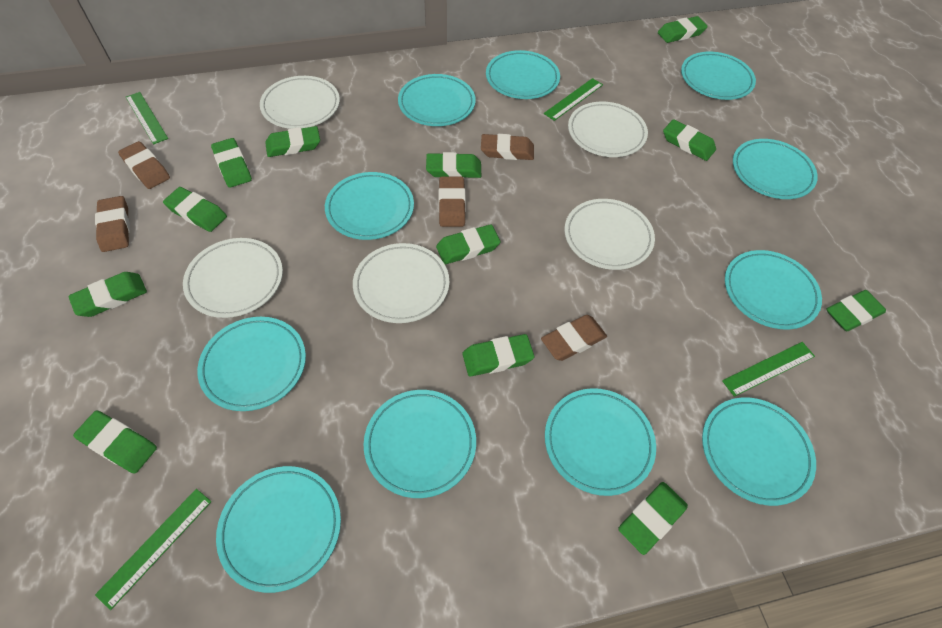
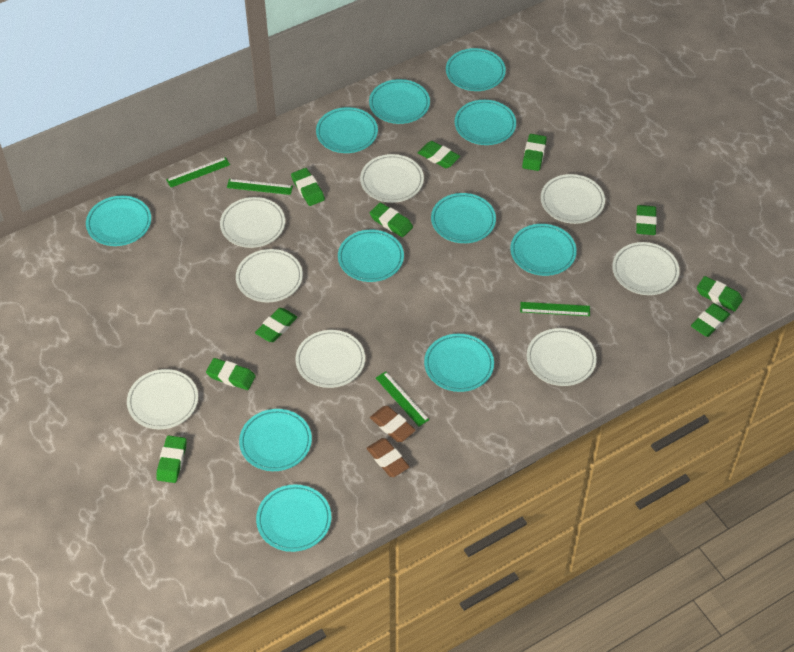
brown eraser: [95,196,130,252] [118,141,170,189] [439,176,465,227] [481,134,534,160] [541,315,607,361] = 5 -> [366,438,410,477] [370,406,416,442] = 2
green eraser: [68,272,147,317] [73,411,157,474] [163,187,227,232] [211,138,252,188] [265,126,320,157] [426,152,481,178] [436,224,500,264] [462,334,534,376] [619,482,688,555] [658,16,708,43] [663,119,716,161] [827,290,886,331] = 12 -> [156,435,187,483] [206,358,256,390] [255,308,297,342] [291,168,325,206] [370,203,413,237] [418,141,460,168] [522,134,547,171] [636,205,657,235] [691,303,730,337] [697,276,743,312] = 10
white plate: [183,238,283,318] [260,76,340,129] [353,243,449,323] [564,199,655,270] [568,101,648,157] = 5 -> [127,369,198,429] [220,197,285,248] [236,249,303,302] [295,330,365,388] [360,154,424,203] [527,328,597,386] [541,174,605,224] [612,242,680,295] = 8

